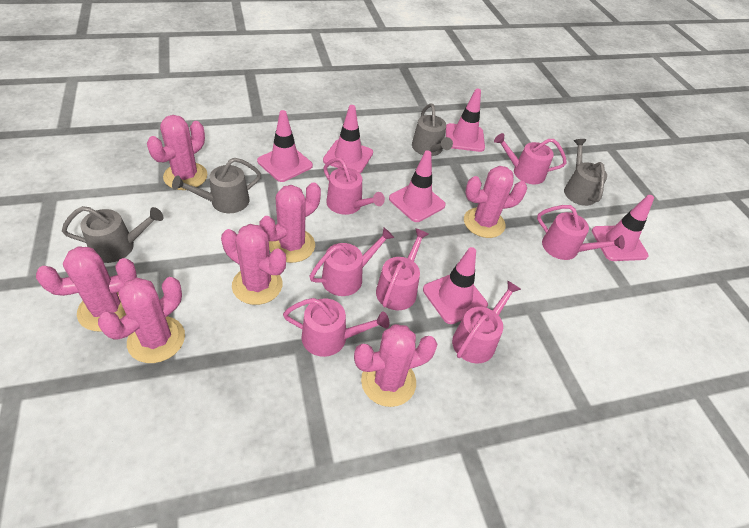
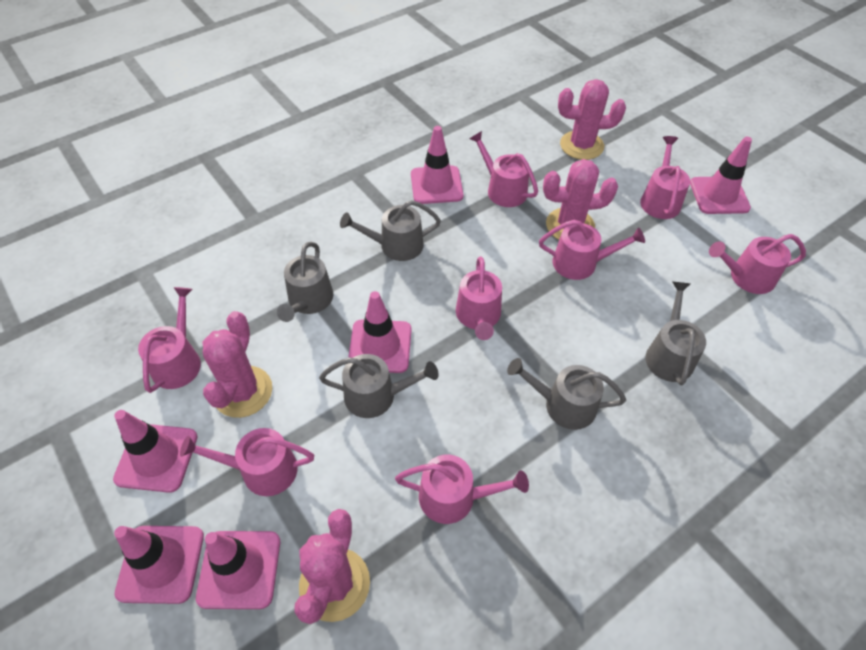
grey watering can: [62,206,164,263] [172,158,261,213] [412,104,453,156] [564,139,607,206] = 4 -> [277,242,333,322] [319,354,439,418] [340,200,441,261] [507,358,626,430] [645,282,706,385] = 5
pink cactus: [36,246,137,332] [98,277,185,363] [147,115,207,190] [221,224,286,305] [260,182,321,263] [354,324,437,407] [464,166,527,238] = 7 -> [203,311,272,418] [294,509,370,624] [543,159,618,240] [558,79,626,160] = 4
pink watering can: [283,298,390,357] [309,228,394,296] [323,157,385,215] [376,228,429,310] [452,280,521,363] [494,133,567,184] [537,205,625,260] = 7 -> [138,287,201,393] [180,428,314,496] [395,455,529,524] [456,256,502,340] [469,131,538,207] [539,220,645,280] [640,136,690,219] [709,234,806,294] = 8

